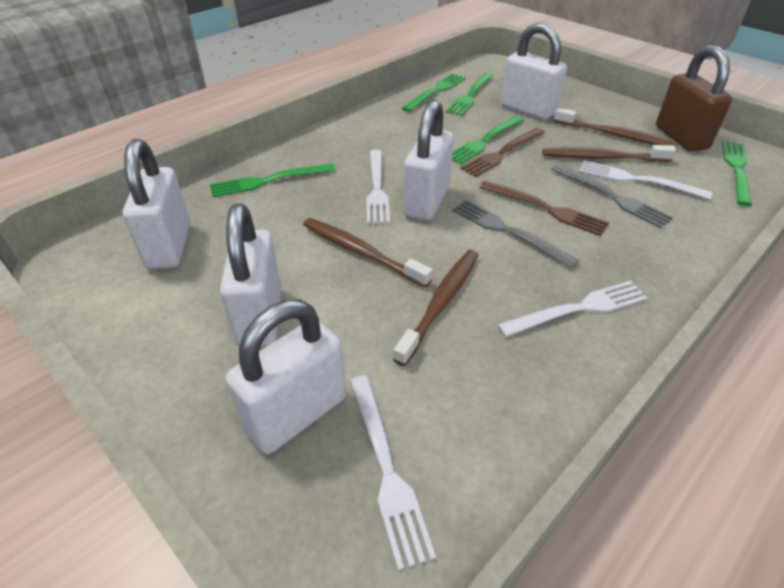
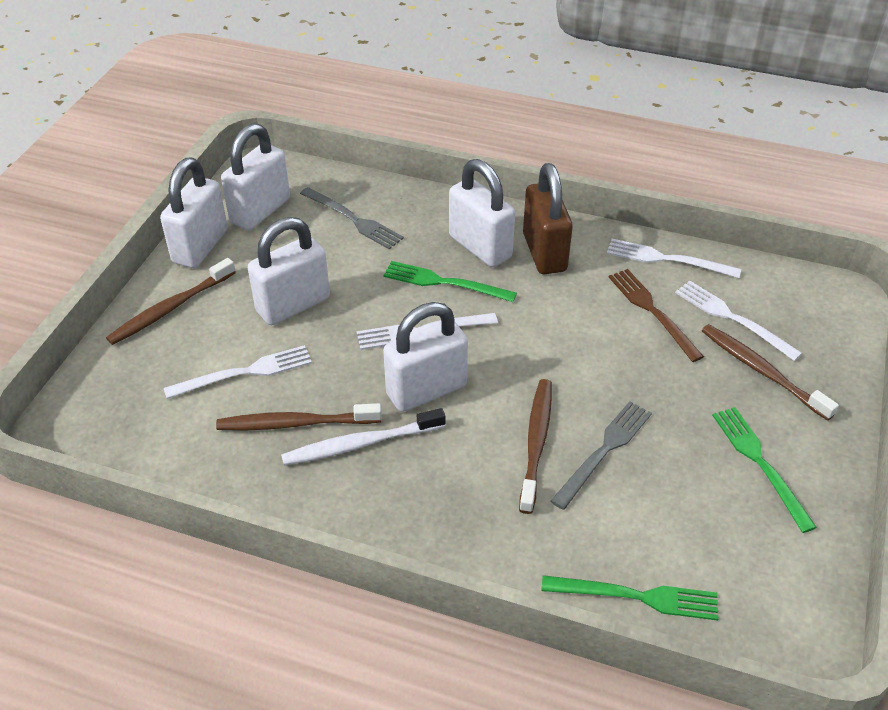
brown fork: [460,128,545,177] [480,181,609,236] = 2 -> [609,269,704,362] = 1
green fork: [210,163,336,197] [402,73,466,112] [446,72,493,116] [452,116,524,164] [722,141,752,206] = 5 -> [383,261,517,302] [541,575,718,621] [712,407,817,533] = 3
white toothbrush: none = 0 -> [281,408,445,465] = 1

